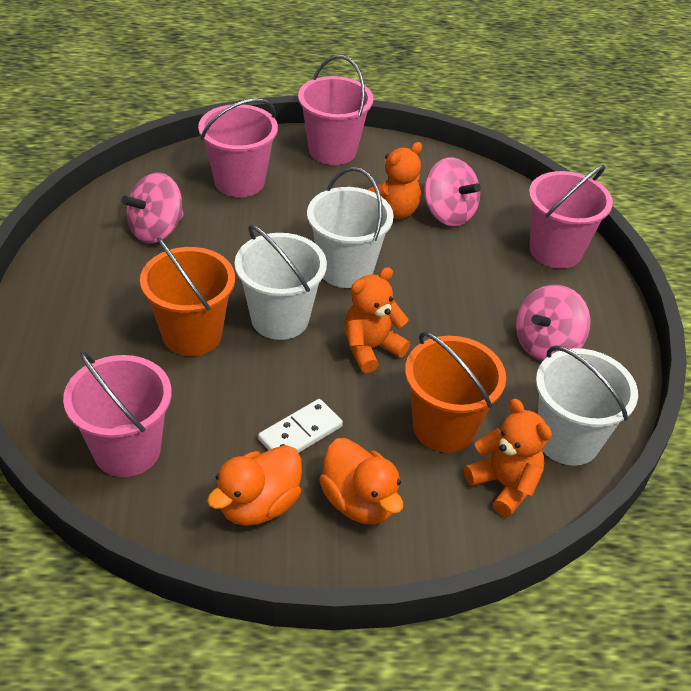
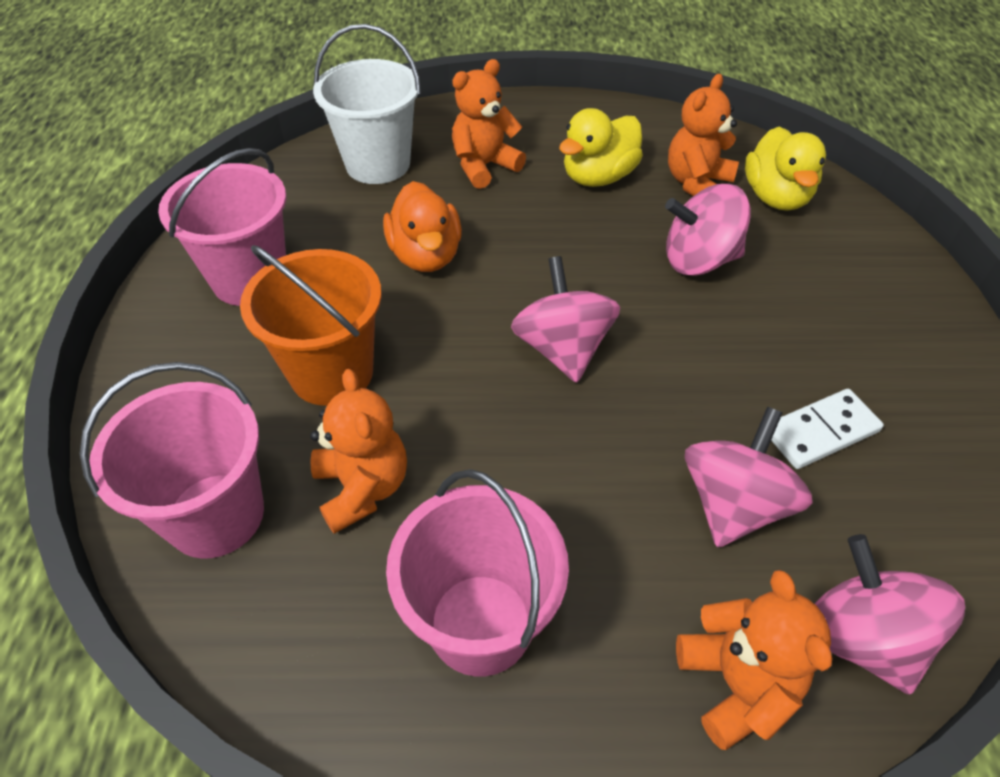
orange bucket: [140,237,235,356] [405,332,506,453] = 2 -> [240,245,382,406] = 1
orange duck: [207,445,302,526] [319,438,403,525] = 2 -> [383,181,462,272] = 1
orange teddy bear: [344,267,410,373] [368,142,422,219] [464,399,552,517] = 3 -> [310,369,407,534] [452,59,526,189] [668,74,739,196] [676,570,833,750] = 4
pink bucket: [63,351,172,477] [198,98,278,197] [298,55,373,165] [529,165,613,269] = 4 -> [80,362,264,559] [158,148,286,306] [386,469,569,677] = 3
pink spinning top: [121,172,184,243] [424,158,481,226] [516,285,591,361] = 3 -> [511,256,620,383] [665,184,751,276] [685,407,813,547] [814,534,965,694] = 4
white bucket: [235,225,327,340] [307,167,394,288] [536,346,638,466] = 3 -> [313,24,421,184] = 1
yellow duck: none = 0 -> [559,108,643,187] [745,127,826,211] = 2

